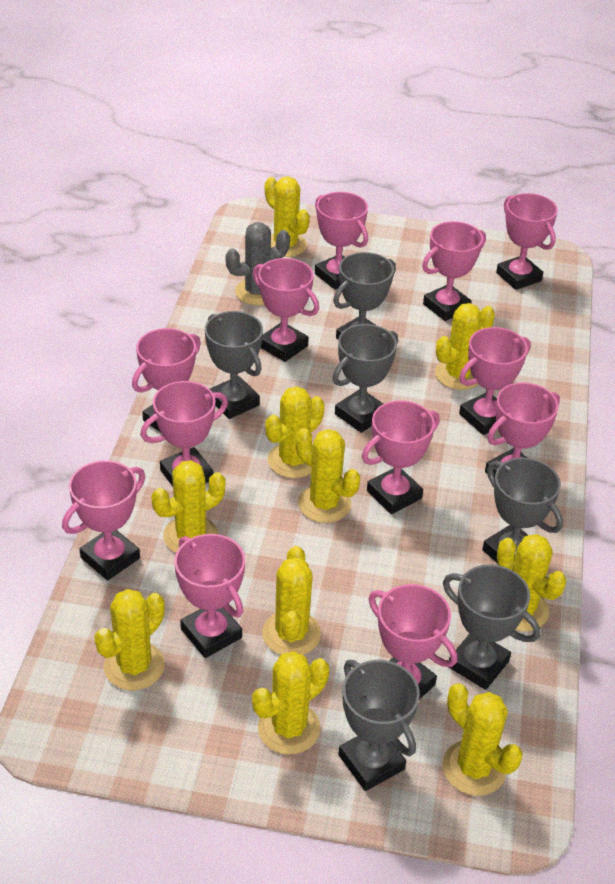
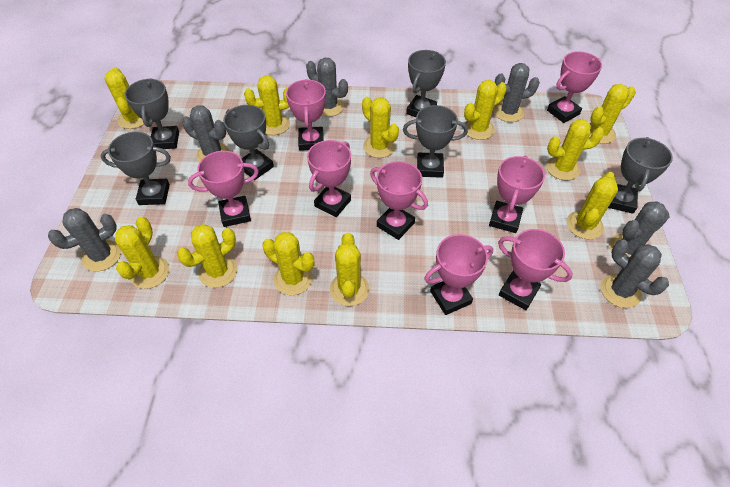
grey cactus: [225,222,290,306] = 1 -> [48,208,121,271] [182,105,229,162] [306,58,348,117] [493,63,540,122] [601,240,669,308] [609,201,670,257] = 6
pink trophy: [62,460,145,580] [132,328,201,432] [140,381,228,486] [174,534,245,658] [252,258,319,362] [315,192,368,290] [362,400,440,514] [368,584,457,700] [422,221,486,321] [459,327,531,435] [485,383,560,476] [496,193,558,290] = 12 -> [188,151,259,227] [286,79,326,151] [307,140,351,217] [370,161,428,240] [424,234,493,315] [489,156,545,233] [498,229,573,310] [547,51,602,123] = 8
yellow cactus: [94,589,165,690] [152,460,226,553] [252,651,329,755] [262,546,321,655] [265,177,310,257] [265,386,325,478] [296,428,360,523] [435,303,495,390] [442,683,523,796] [497,534,567,632] = 10 -> [104,67,144,129] [115,217,170,289] [177,224,237,288] [244,76,290,135] [262,232,314,295] [330,233,369,306] [362,97,399,158] [463,80,507,140] [546,119,604,181] [567,172,618,239] [588,84,636,144] = 11

